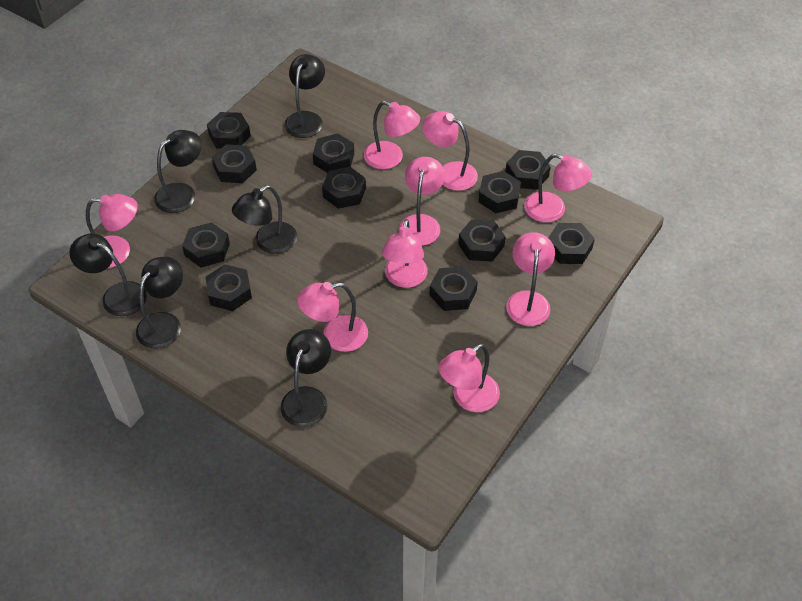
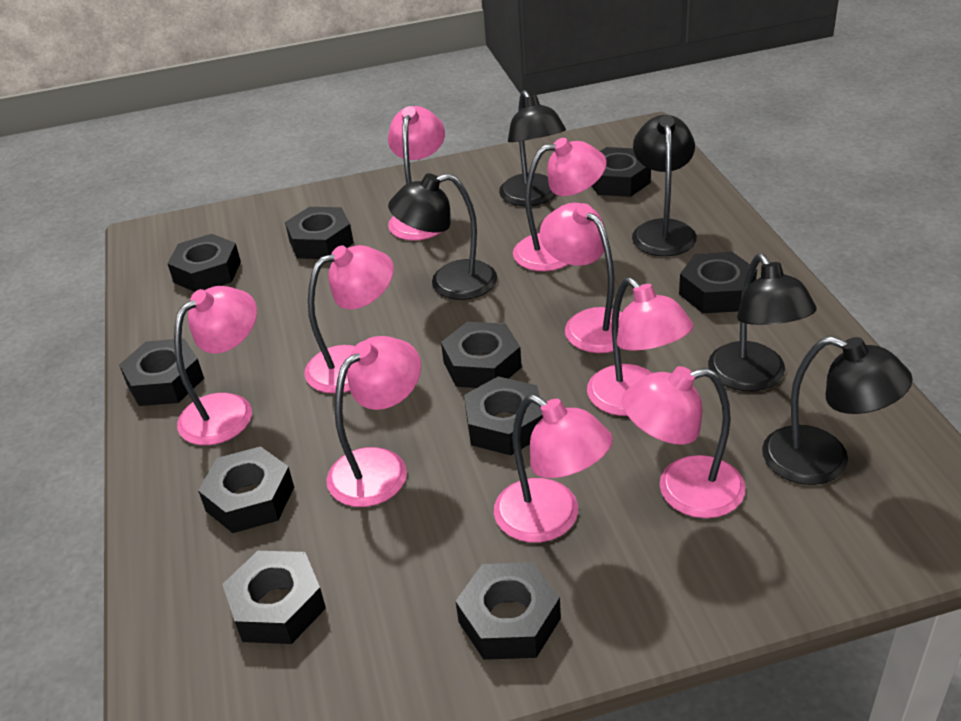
black lamp: [69,233,147,316] [136,256,183,349] [154,130,202,213] [232,185,297,254] [281,329,331,427] [284,54,325,138] = 6 -> [388,173,497,300] [499,90,566,206] [632,115,697,256] [708,254,817,391] [762,336,913,485] = 5
black nut: [182,222,230,267] [206,264,252,311] [207,112,251,149] [212,144,257,183] [313,133,354,173] [322,167,366,209] [429,266,478,311] [458,219,506,261] [478,171,521,213] [505,150,551,190] [548,223,595,264] = 11 -> [119,338,204,406] [167,234,241,292] [198,446,294,533] [222,551,326,644] [285,207,354,259] [441,322,522,388] [456,562,561,660] [464,376,543,455] [592,147,651,197] [679,252,757,313] = 10

